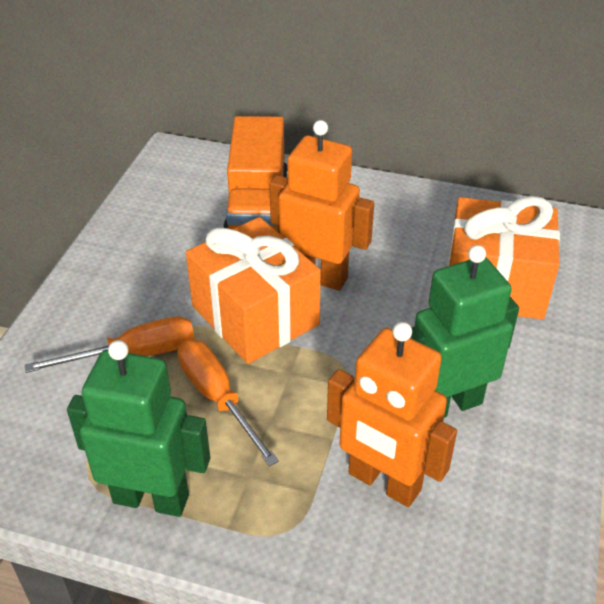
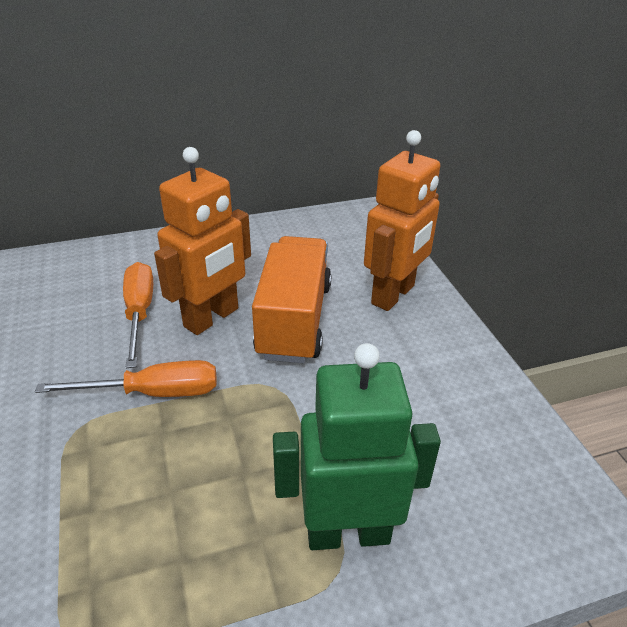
green robot: [67,340,210,517] [410,245,519,418] = 2 -> [273,343,441,550] = 1
orange gift: [186,217,321,364] [447,196,560,319] = 2 -> none = 0

